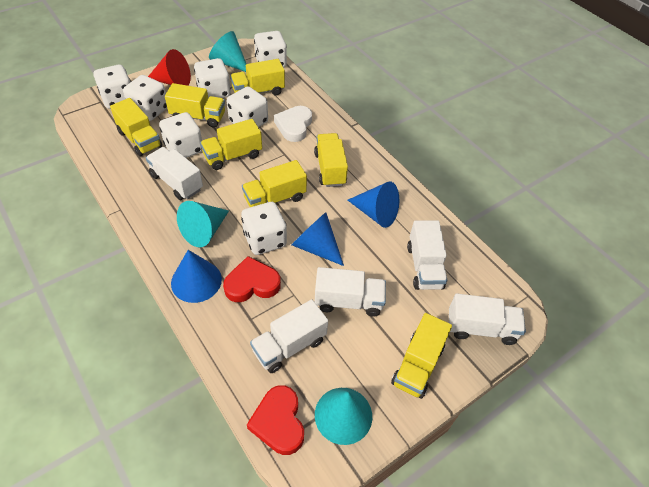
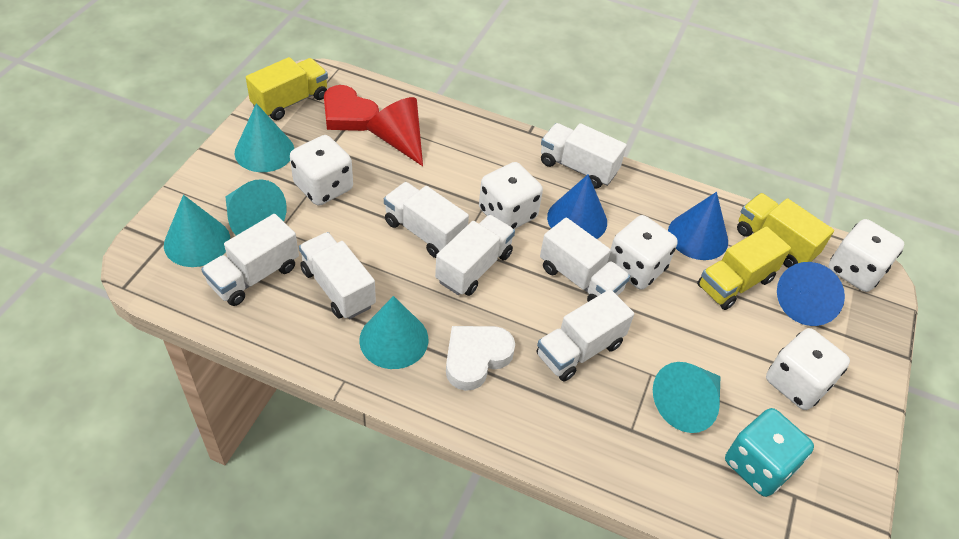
red heart: [223,256,281,302] [247,385,304,455] = 2 -> [324,85,379,131] = 1
turquoise cone: [177,201,229,247] [209,31,246,72] [315,388,372,445] = 3 -> [164,195,230,267] [225,179,287,235] [235,103,294,172] [359,296,428,369] [653,362,721,433] = 5
turquoise dice: none = 0 -> [725,408,814,497] = 1
white dice: [94,65,131,109] [123,75,167,121] [159,112,202,158] [194,58,231,98] [227,86,268,127] [241,202,287,255] [254,31,287,68] = 7 -> [290,135,353,206] [479,162,543,229] [607,215,678,290] [766,328,850,410] [828,219,904,292] = 5
white truck: [146,147,203,200] [250,299,328,373] [314,267,386,317] [407,221,447,290] [449,294,526,345] = 5 -> [201,214,299,306] [299,232,376,319] [384,182,469,258] [435,215,515,296] [536,289,634,382] [540,217,630,302] [541,123,627,189] = 7
yellow truck: [110,98,162,157] [165,83,225,128] [200,119,262,170] [230,59,285,95] [242,160,307,207] [314,133,348,187] [391,313,452,399] = 7 -> [246,57,328,120] [697,226,791,310] [737,193,834,268] = 3

